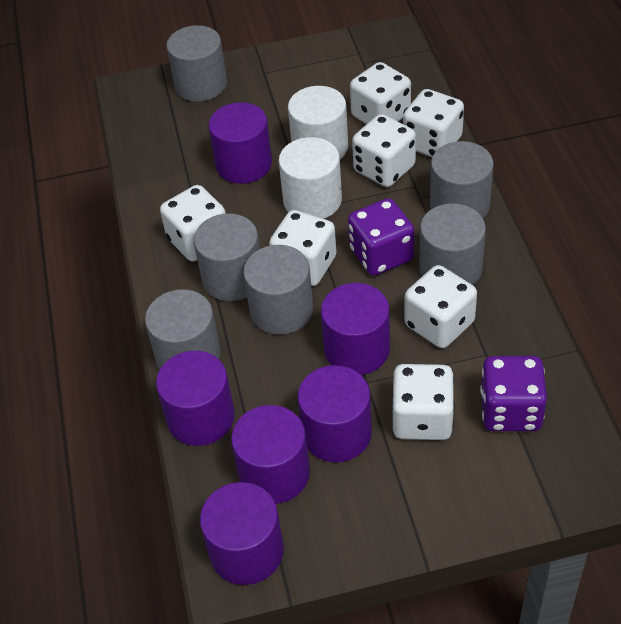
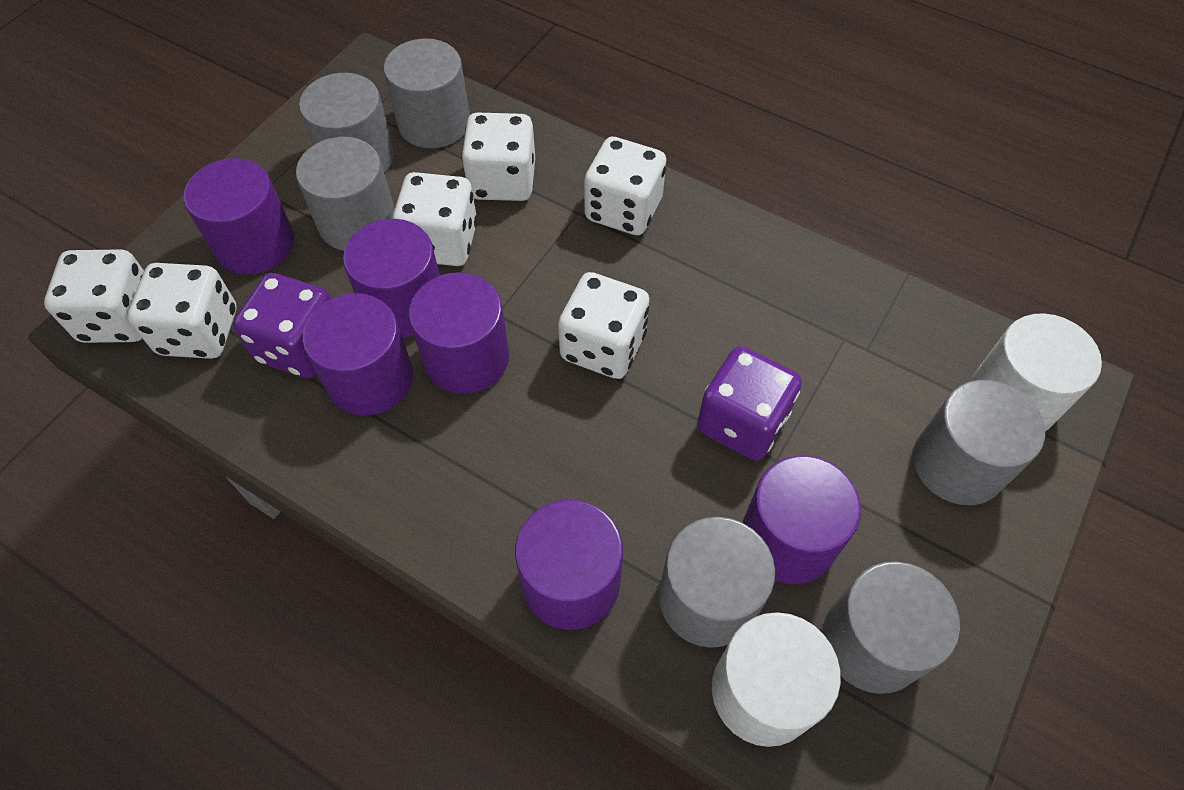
white dice: [160,185,226,262] [269,210,336,286] [350,62,411,124] [352,114,416,187] [391,364,455,440] [403,89,464,157] [405,265,477,348] = 7 -> [44,249,144,343] [127,263,237,359] [392,172,477,266] [461,113,535,201] [558,272,650,379] [584,137,666,235] = 6

